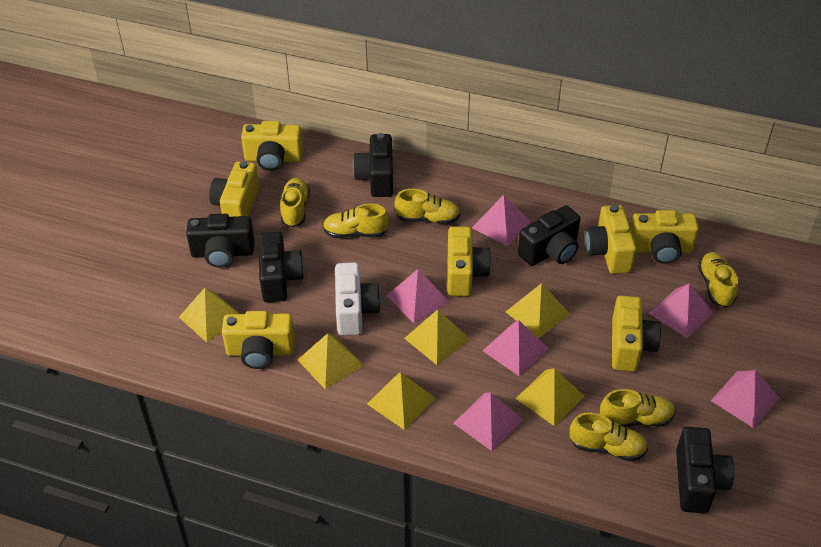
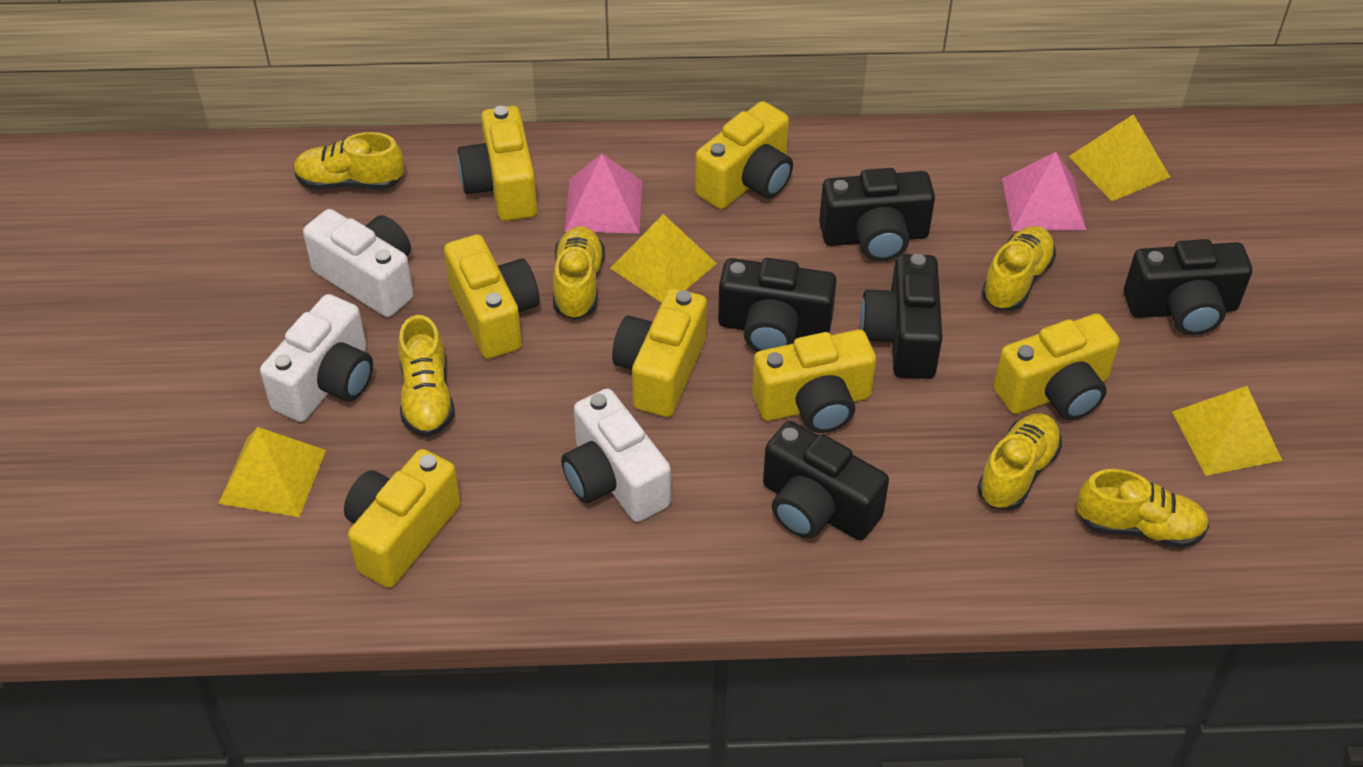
pink pyramid: [386,269,450,323] [453,393,523,451] [472,195,531,246] [483,320,549,376] [649,283,714,338] [711,370,779,428] = 6 -> [565,154,642,233] [1002,152,1086,231] = 2
white camera: [335,262,381,335] = 1 -> [260,294,373,422] [303,209,414,317] [561,388,671,522] = 3
yellow pyramid: [179,288,239,343] [298,333,364,390] [367,372,436,430] [404,309,470,365] [506,283,570,338] [515,368,585,426] = 6 -> [218,427,326,517] [610,214,717,303] [1068,114,1170,201] [1172,386,1283,476] = 4

